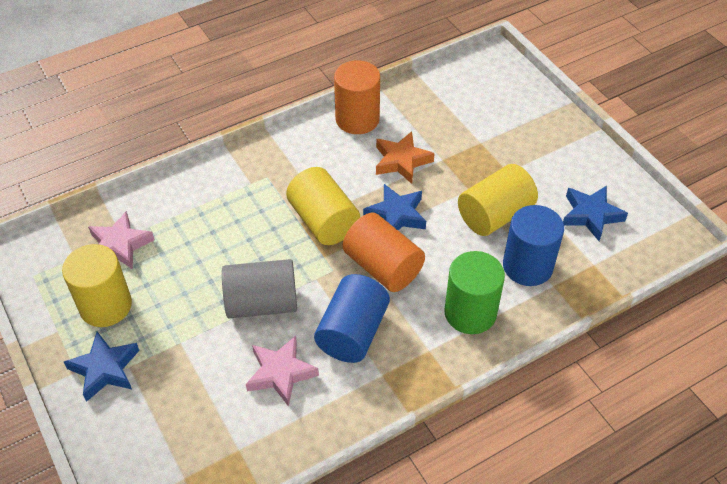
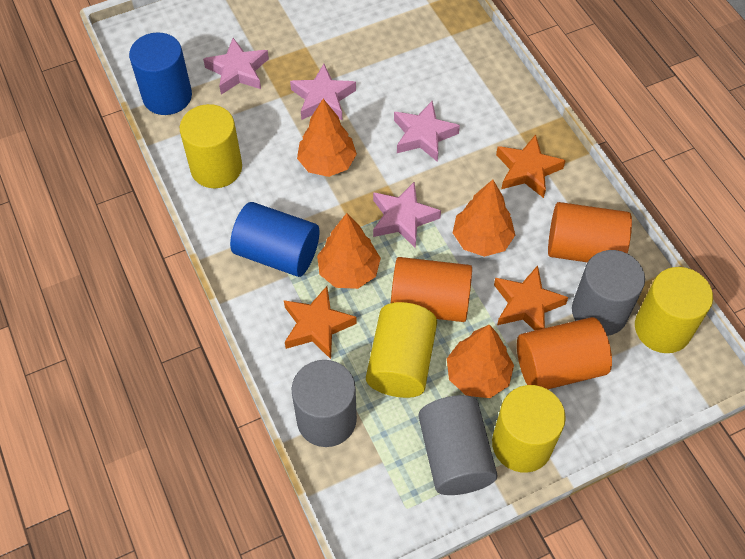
blue star: [64,332,140,402] [363,184,426,231] [563,186,628,241] = 3 -> none = 0
green cylinder: [444,251,505,334] = 1 -> none = 0
grey cylinder: [222,259,297,319] = 1 -> [292,360,357,447] [418,395,498,495] [572,250,645,336] = 3
orange cylinder: [334,60,380,134] [343,213,425,292] = 2 -> [391,257,472,322] [517,317,612,389] [548,202,632,262] = 3
orange star: [376,131,435,184] = 1 -> [284,286,357,359] [494,265,568,330] [496,134,566,198] = 3
orange tree: none = 0 -> [297,99,357,177] [317,213,381,289] [447,324,514,398] [453,179,515,257] = 4
pink star: [88,211,155,270] [246,336,319,407] = 2 -> [203,38,269,95] [290,64,356,120] [373,182,441,248] [394,101,460,162] = 4
yellow cylinder: [62,244,132,327] [286,167,360,245] [458,164,538,236] = 3 -> [180,104,242,188] [366,302,437,398] [492,385,566,473] [635,267,713,353] = 4

